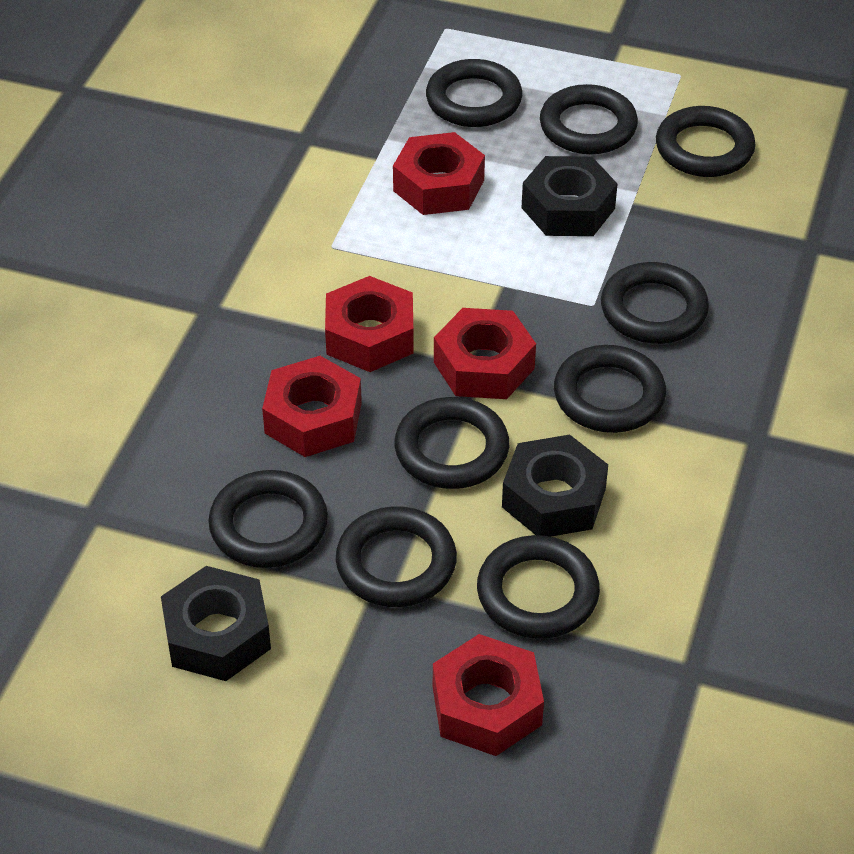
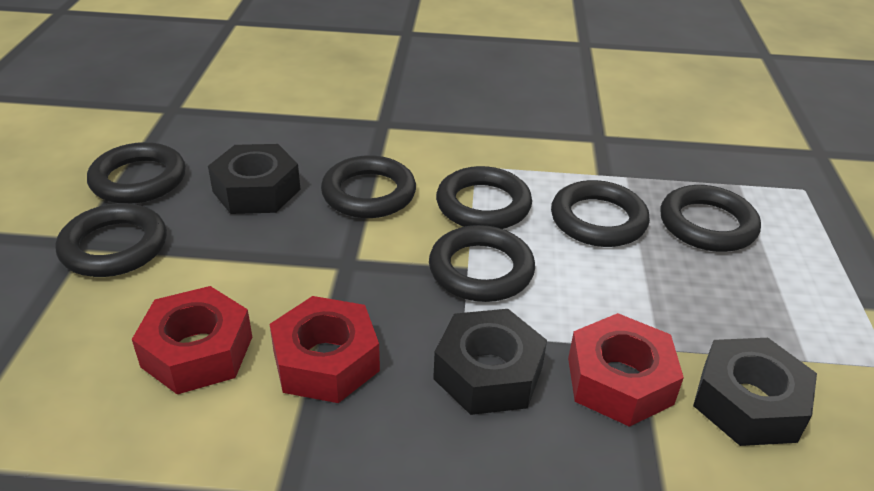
black ring: [208,470,328,568] [336,506,457,607] [394,397,509,489] [426,59,522,127] [477,535,600,639] [540,84,638,154] [554,345,666,433] [601,262,709,344] [656,106,756,177] = 9 -> [56,203,167,277] [87,142,186,204] [321,155,416,218] [429,225,535,302] [436,166,532,229] [551,180,650,247] [660,185,761,252] = 7
red nut: [262,356,362,457] [325,276,414,372] [393,132,485,215] [433,634,544,756] [434,308,536,399] = 5 -> [132,286,252,394] [270,296,380,403] [568,313,684,427] = 3

